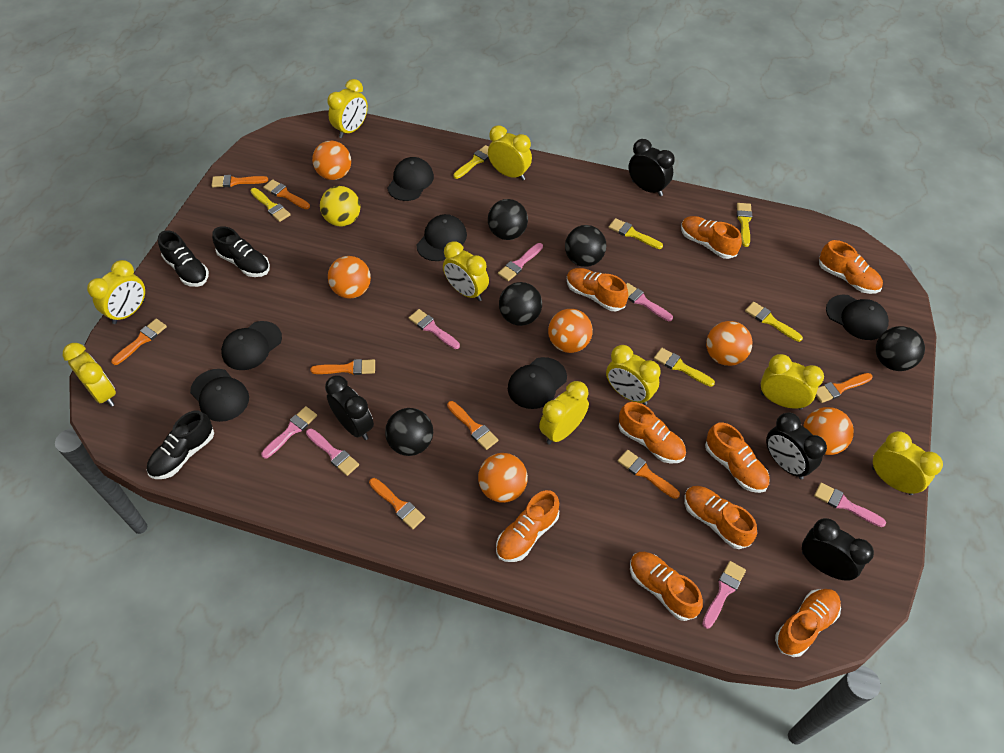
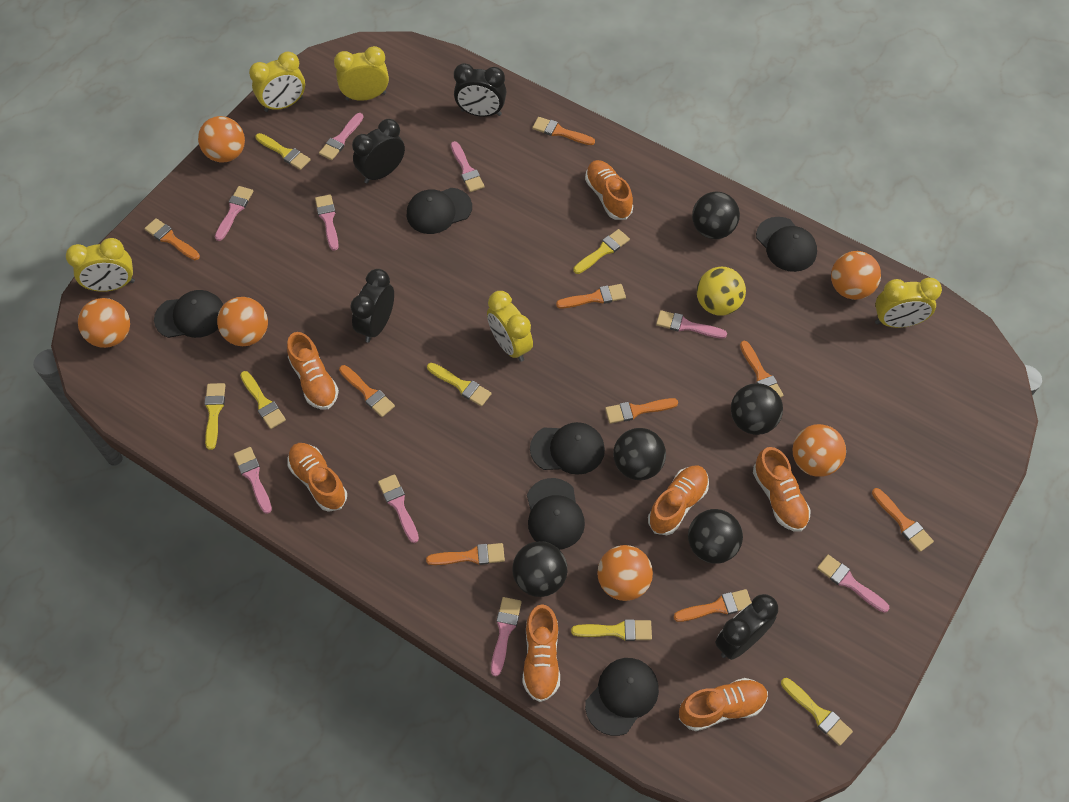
black shoe: [147,410,214,479] [158,230,209,287] [212,226,270,277] = 3 -> none = 0
orange brush: [111,319,167,365] [212,175,268,187] [263,179,310,209] [310,359,375,375] [369,478,425,529] [447,401,498,450] [618,450,680,499] [816,373,873,403] = 8 -> [144,218,200,260] [339,365,395,417] [426,543,505,565] [532,117,595,145] [556,284,626,308] [605,398,678,424] [674,589,752,622] [740,341,784,398] [872,488,934,552] = 9
orange shoe: [496,490,559,562] [567,268,628,311] [618,402,686,464] [630,552,703,621] [681,216,742,259] [684,486,757,549] [705,422,770,493] [775,589,841,657] [819,240,883,294] = 9 -> [287,332,339,410] [287,443,347,512] [523,604,560,702] [585,160,633,220] [648,465,709,535] [679,678,768,731] [753,447,811,532] = 7
pink brush: [261,406,317,458] [306,429,359,476] [409,309,460,349] [498,243,543,281] [626,283,673,321] [702,561,746,629] [814,482,886,527] = 7 -> [215,186,253,241] [234,447,272,514] [315,194,339,251] [319,113,364,160] [378,474,419,543] [451,141,485,192] [491,597,522,676] [656,310,727,339] [817,555,890,613] = 9
yellow brush: [250,188,291,222] [453,145,489,179] [609,218,663,249] [654,348,715,387] [737,203,752,247] [745,301,803,342] = 6 -> [204,383,226,450] [240,371,286,429] [255,133,310,170] [427,363,491,406] [571,619,652,641] [573,229,630,274] [781,678,853,746] = 7
yellow clock: [63,343,116,407] [87,260,145,324] [327,79,368,138] [443,241,489,301] [488,125,532,180] [539,381,589,445] [606,345,661,405] [761,354,824,410] [872,431,943,495] = 9 -> [66,238,135,292] [249,52,305,112] [334,46,389,101] [487,291,533,362] [875,278,942,328] = 5

